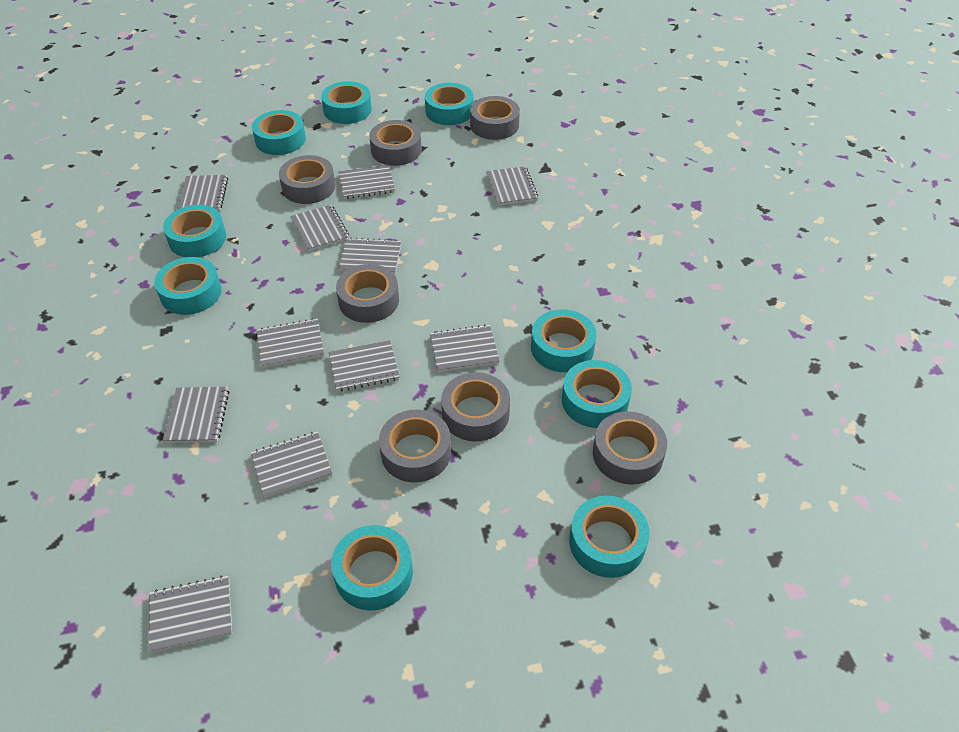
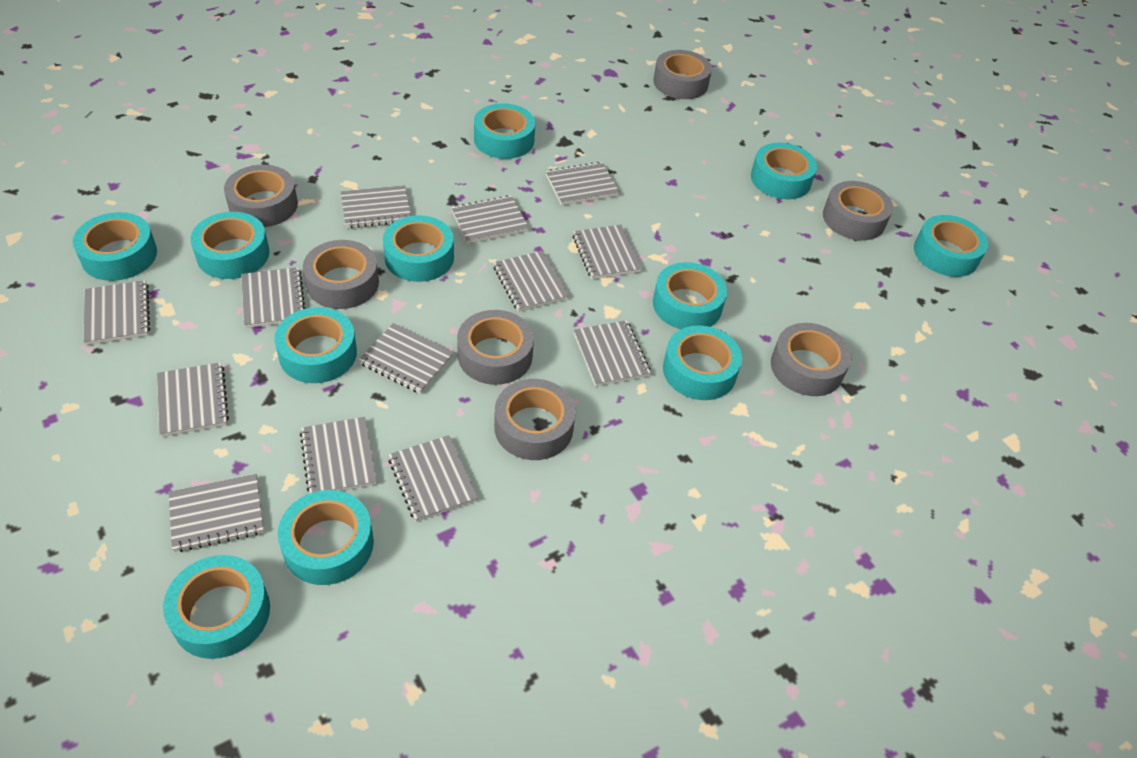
grey notebook: [149,575,232,653] [163,387,229,443] [177,175,228,211] [251,431,332,498] [257,319,324,368] [290,205,349,252] [329,340,400,392] [338,165,395,199] [338,237,401,274] [430,324,500,372] [486,166,538,206] = 11 -> [83,280,150,345] [157,362,229,437] [168,474,264,552] [241,267,305,328] [300,417,377,494] [341,185,411,229] [358,323,454,394] [388,435,478,522] [451,195,529,244] [494,251,569,312] [546,162,620,205] [572,225,642,279] [574,320,651,386] = 13
turquoise tape: [154,257,222,315] [163,205,226,257] [252,110,306,155] [321,81,372,124] [331,525,413,611] [425,83,473,125] [531,309,597,372] [562,360,632,428] [569,496,650,578] = 9 -> [73,212,157,281] [163,555,270,659] [191,212,269,279] [274,307,357,383] [278,490,374,585] [383,215,454,282] [474,103,535,159] [653,262,727,329] [663,325,742,400] [751,143,817,199] [914,215,988,277] = 11

